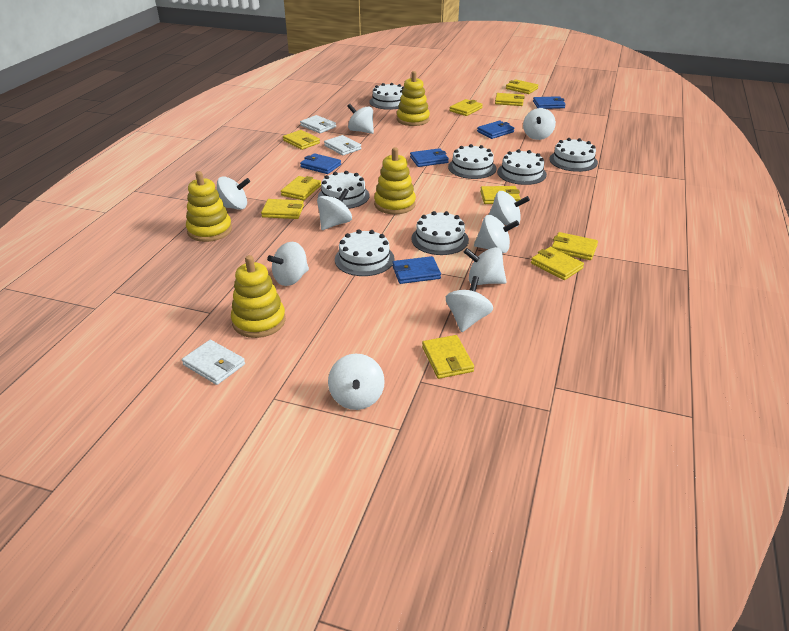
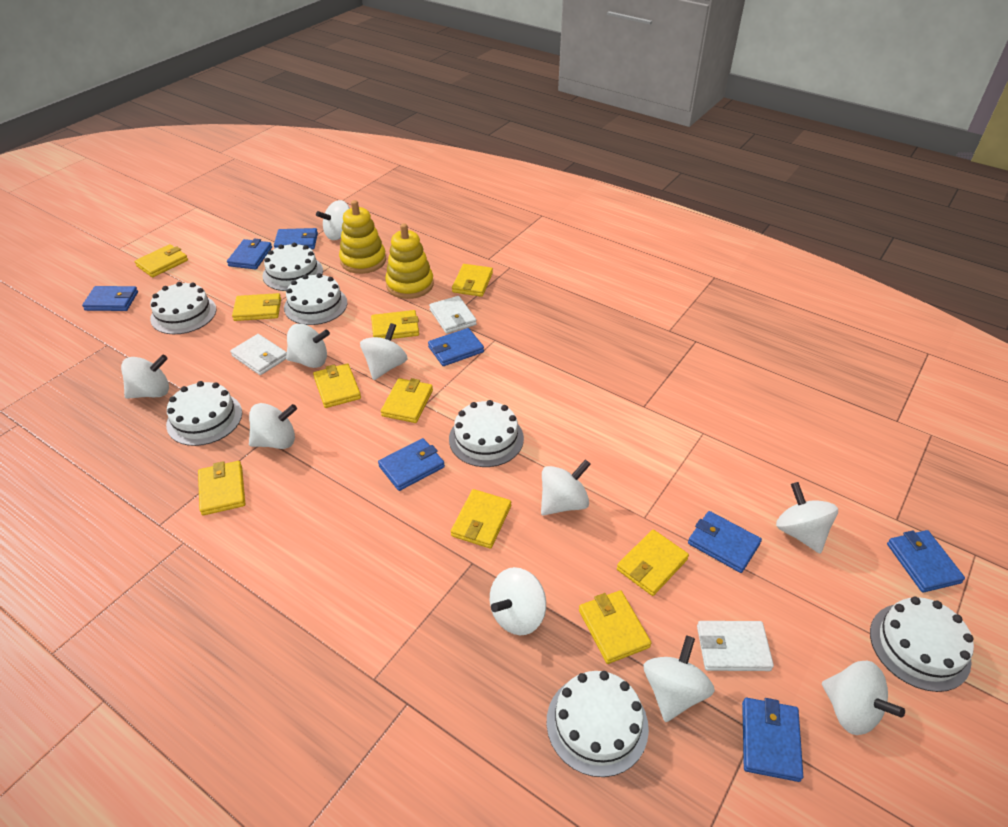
blue wallet: [300,153,341,174] [392,256,441,284] [410,148,449,167] [477,121,515,139] [533,96,566,109] = 5 -> [82,286,138,311] [227,238,272,270] [274,228,318,249] [378,438,445,491] [428,328,484,366] [688,511,762,573] [742,698,803,782] [887,530,965,593] = 8
yellow stacking toy: [186,171,232,242] [231,255,286,338] [374,147,416,214] [397,71,430,126] = 4 -> [339,200,386,274] [385,223,434,299] = 2

